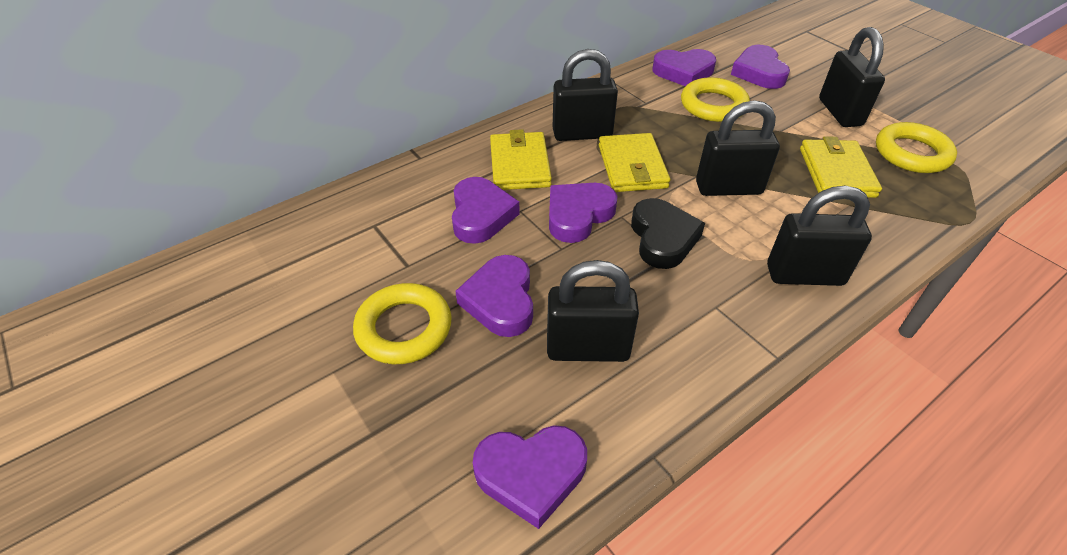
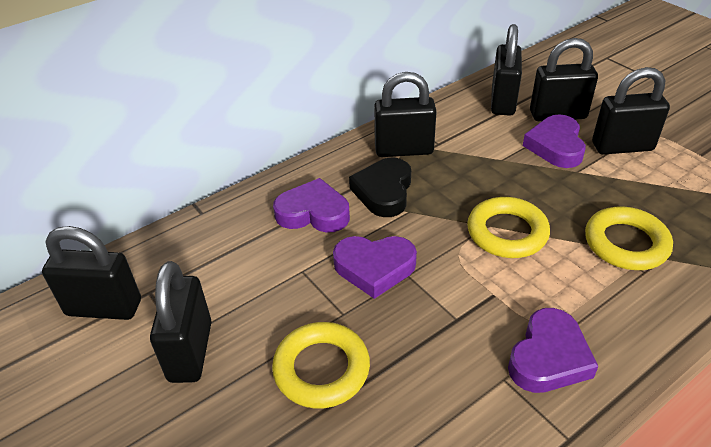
black padlock: [547,260,639,362] [553,49,618,141] [696,100,780,196] [767,186,872,286] [819,27,885,127] = 5 -> [42,226,141,320] [150,261,212,383] [374,72,437,157] [491,24,522,116] [530,38,598,121] [592,67,670,155] = 6
purple heart: [452,177,520,244] [455,255,533,337] [473,425,587,529] [549,183,617,243] [653,49,716,86] [731,45,790,89] = 6 -> [273,178,350,233] [333,236,417,299] [508,308,599,393] [523,114,586,168] = 4
yellow wallet: [490,129,552,190] [599,133,670,192] [800,136,882,198] = 3 -> none = 0

